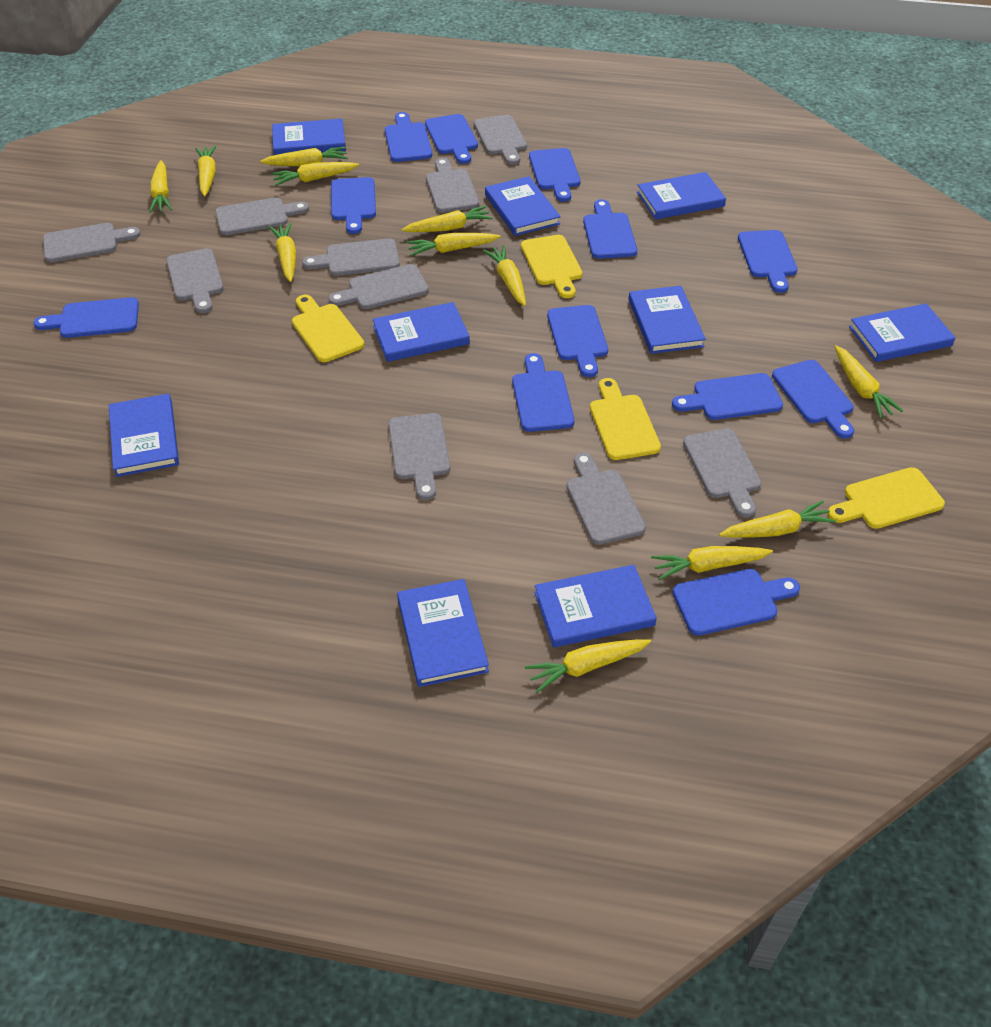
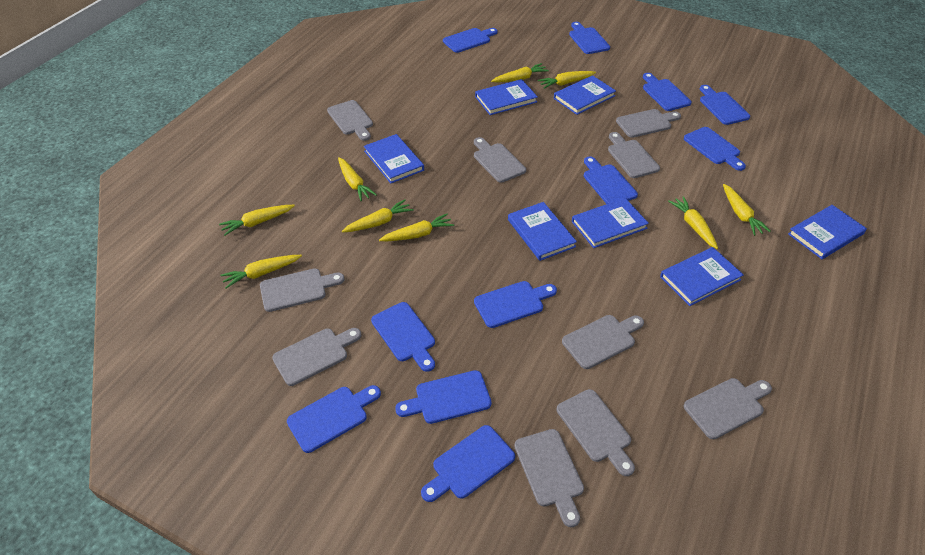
blue book: [109,394,179,477] [272,119,346,155] [373,302,470,362] [397,579,489,687] [485,176,561,236] [534,565,657,647] [628,286,706,354] [637,172,726,219] [849,304,955,362] = 9 -> [364,134,424,184] [475,79,538,115] [508,202,577,261] [554,75,616,115] [572,198,649,248] [660,247,744,306] [788,205,867,259] = 7
blue cutting board: [33,297,139,338] [331,177,376,234] [385,112,432,162] [425,114,478,164] [512,353,575,432] [529,148,581,202] [547,305,608,377] [583,199,637,259] [672,373,783,420] [673,569,800,636] [738,230,798,293] [772,360,854,439] = 12 -> [287,385,381,453] [371,302,435,372] [395,370,492,424] [421,425,515,502] [443,28,498,53] [474,281,557,328] [569,22,610,54] [584,156,638,204] [643,73,692,111] [684,127,746,171] [700,85,750,125] = 11
yellow carrot: [149,160,172,213] [195,145,216,196] [260,147,348,166] [269,223,296,282] [271,162,359,186] [402,206,493,232] [406,233,500,256] [483,245,526,306] [525,639,651,693] [651,546,773,580] [719,500,836,538] [835,345,903,418] = 12 -> [219,205,295,236] [220,255,302,289] [338,157,377,201] [342,199,414,233] [379,214,454,241] [491,63,549,83] [538,71,596,89] [668,196,718,249] [723,184,771,236] = 9
yellow cutting board: [292,295,364,362] [521,235,582,298] [590,378,661,460] [827,467,945,529] = 4 -> none = 0

